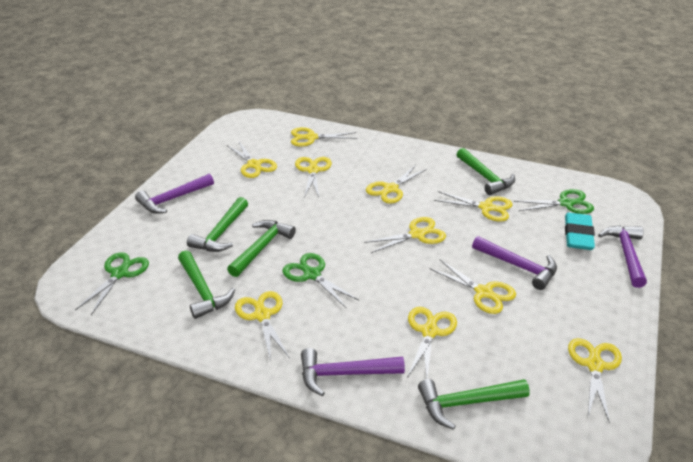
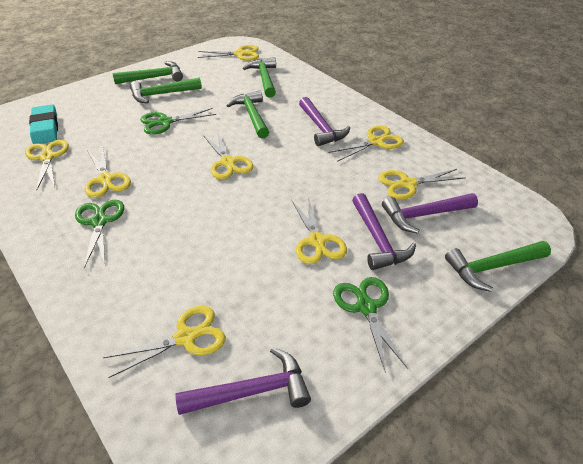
yellow scissors: [227,142,277,178] [235,291,290,362] [291,127,357,147] [295,157,332,198] [364,217,446,253] [366,165,427,204] [407,307,457,379] [429,259,516,314] [434,191,513,221] [568,338,622,424] = 10 -> [25,140,69,190] [84,146,131,198] [103,306,226,378] [198,45,259,61] [203,131,253,179] [292,196,347,264] [328,126,404,162] [378,169,466,200] = 8

